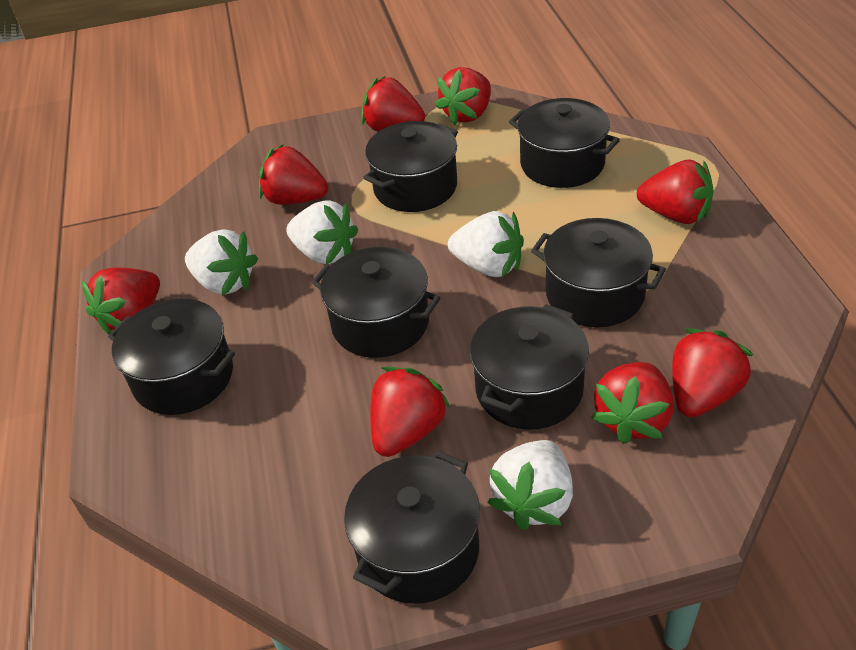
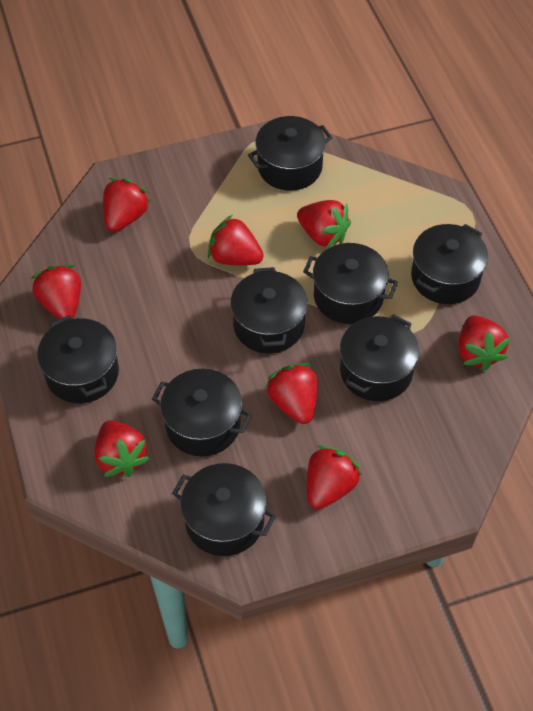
black pot: [108,299,235,415] [312,247,440,358] [344,451,480,604] [363,121,458,212] [470,304,589,429] [509,98,620,188] [531,218,666,327] = 7 -> [37,315,119,403] [152,369,252,456] [172,463,276,556] [230,267,308,353] [248,116,333,191] [303,243,398,324] [340,314,419,401] [411,224,488,304] = 8
white strawberry: [185,229,258,295] [286,200,358,264] [448,211,524,277] [487,440,573,530] = 4 -> none = 0

